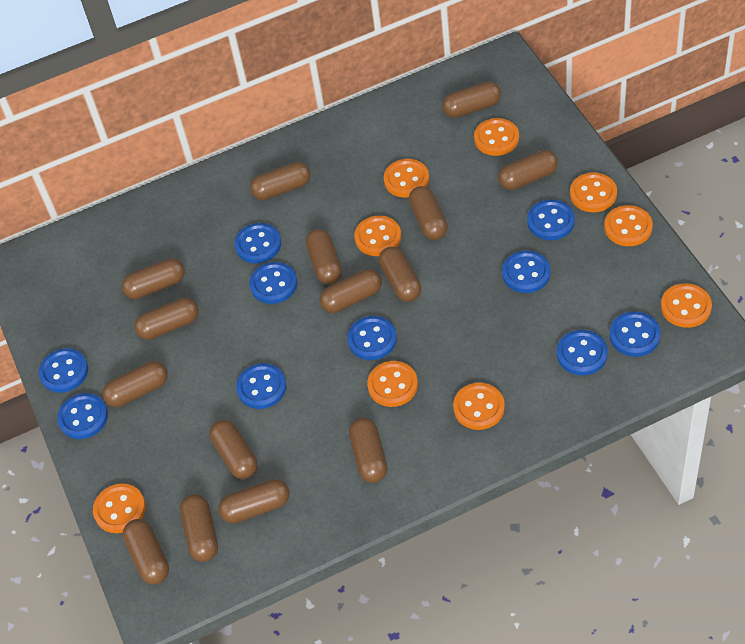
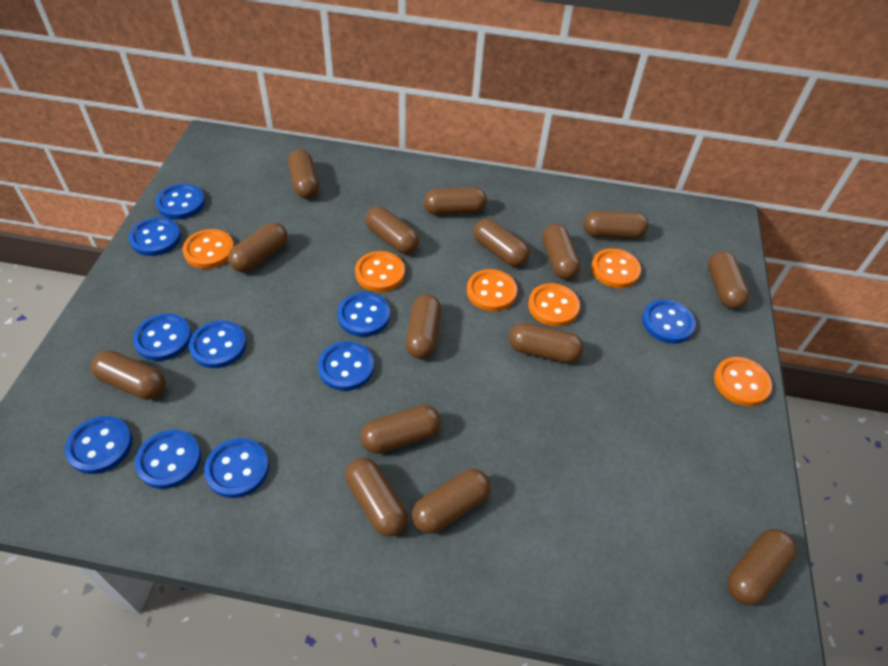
orange button: [93,483,146,533] [354,216,401,256] [367,361,418,407] [384,159,429,198] [453,383,505,430] [474,118,519,156] [570,172,617,212] [604,205,653,246] [661,283,712,328] = 9 -> [183,229,234,269] [355,251,405,292] [467,269,517,311] [528,283,580,326] [591,248,641,288] [714,357,772,406] = 6

